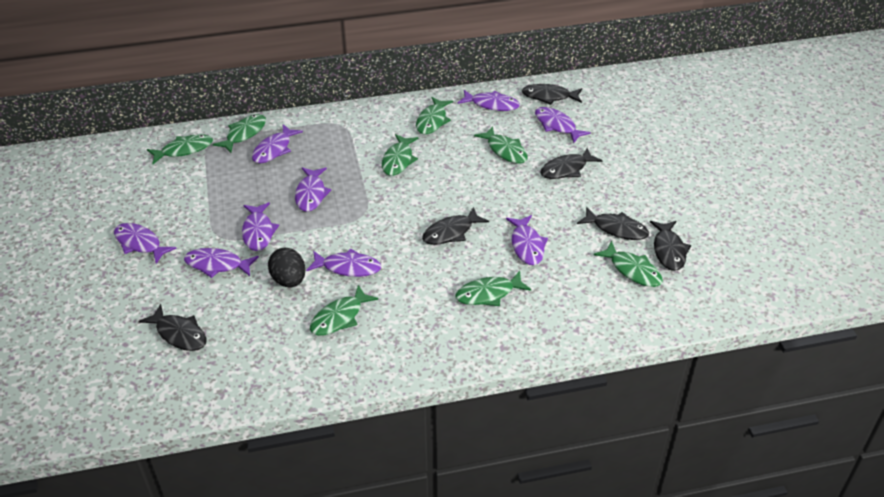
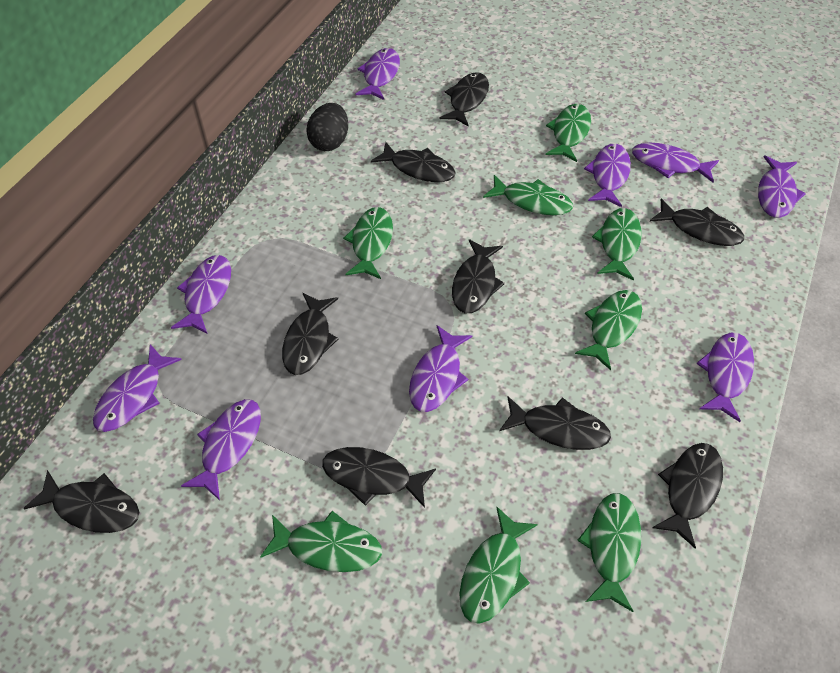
black fish: [138,304,207,351] [422,207,489,245] [522,84,582,105] [540,148,602,179] [577,207,649,240] [650,221,691,271] = 6 -> [24,470,139,533] [282,293,338,375] [322,447,436,508] [371,142,456,182] [440,72,489,126] [452,239,505,313] [499,396,611,450] [650,198,744,246] [652,443,723,548] = 9

